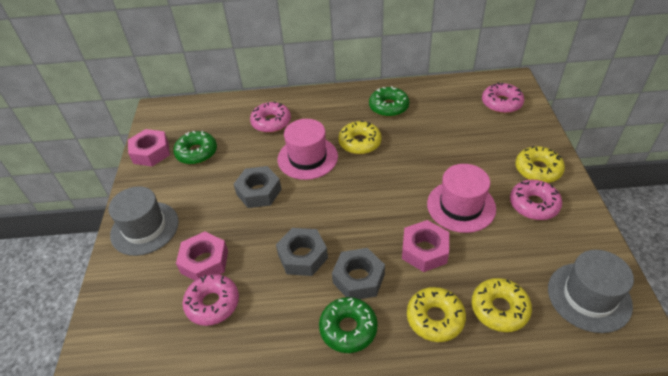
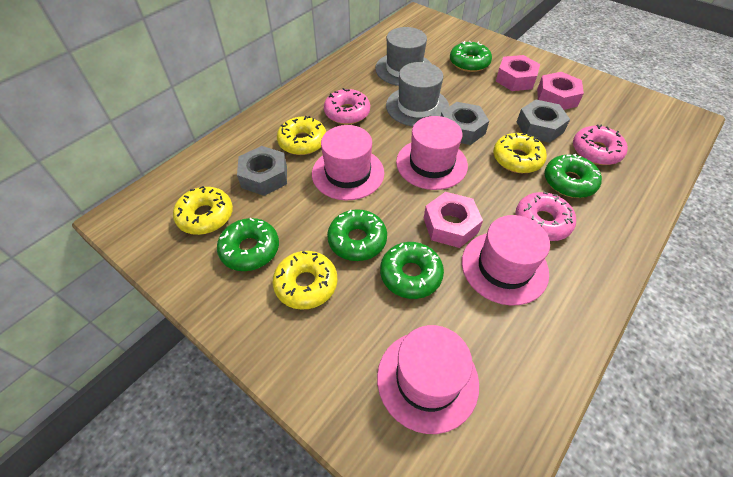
green donut: [173,131,217,165] [319,297,378,353] [369,86,409,117] = 3 -> [217,218,279,271] [327,209,387,261] [380,242,444,299] [450,41,492,72] [544,154,602,198] = 5
pink donut: [183,274,239,326] [250,101,291,133] [482,82,524,113] [510,180,562,220] = 4 -> [324,88,370,125] [515,192,576,241] [573,125,628,165] = 3
pink hat: [278,119,338,180] [427,164,496,233] = 2 -> [312,125,384,200] [377,325,479,434] [396,116,468,190] [462,215,550,305] = 4

